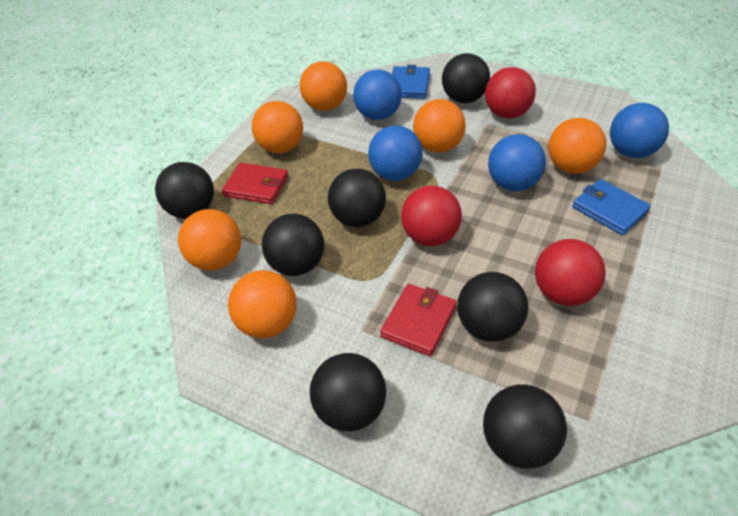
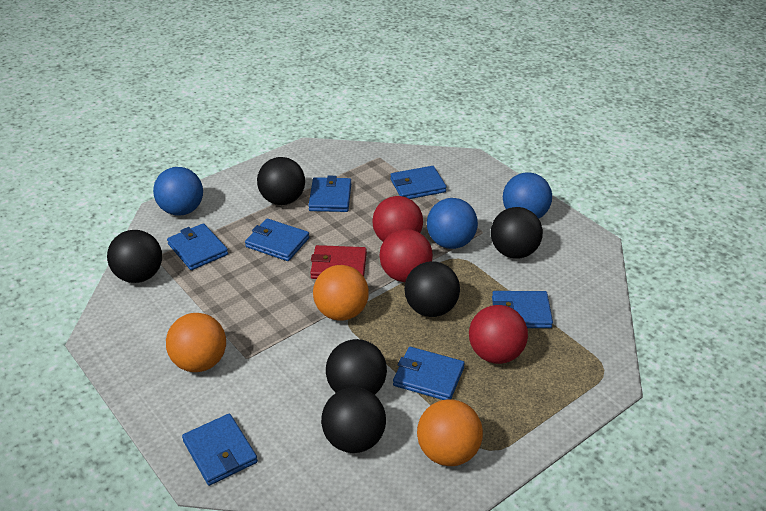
black ball: [155,162,214,219] [262,214,324,276] [310,353,386,431] [328,169,386,227] [442,53,490,103] [457,272,528,342] [483,384,567,469] = 7 -> [107,230,162,283] [257,157,305,205] [321,387,386,453] [326,339,387,395] [404,261,460,317] [491,207,543,259] = 6
blue ball: [353,70,402,120] [368,126,423,181] [488,134,546,191] [610,103,669,158] = 4 -> [153,167,203,216] [427,198,478,249] [503,172,552,219] = 3
blue wallet: [392,65,430,99] [572,179,651,235] = 2 -> [167,223,228,270] [182,414,258,486] [245,219,309,261] [308,176,351,212] [390,166,447,199] [393,347,465,400] [492,291,553,328] = 7
orange ball: [178,209,241,270] [228,270,297,338] [252,101,303,153] [300,61,347,111] [413,99,466,153] [548,118,606,174] = 6 -> [166,313,226,372] [313,265,369,321] [417,400,483,466] = 3
red wallet: [222,163,288,204] [380,284,457,356] = 2 -> [310,245,367,279] = 1

